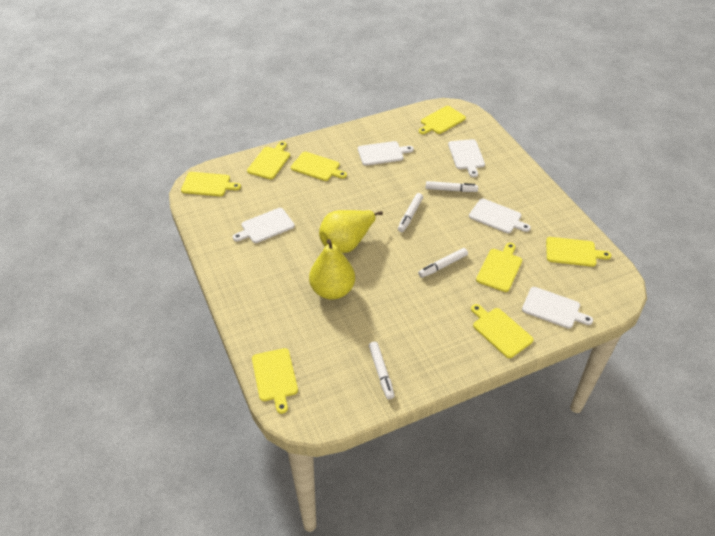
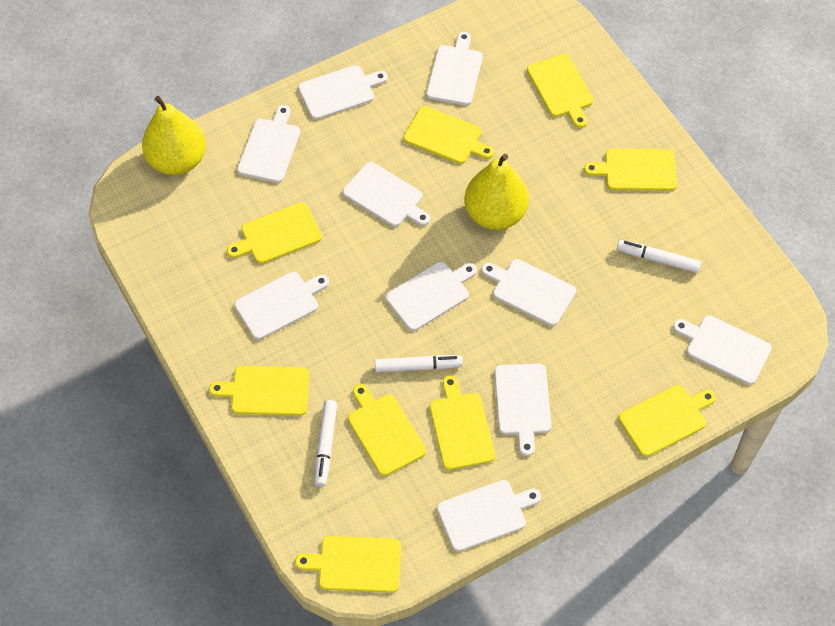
white cutting board: [233,208,295,243] [358,141,414,166] [448,139,485,177] [469,198,531,233] [522,287,593,329] = 5 -> [234,272,329,340] [237,105,300,183] [298,65,388,119] [343,162,430,227] [386,262,477,331] [426,32,483,105] [437,480,541,552] [482,259,576,326] [494,364,551,456] [673,315,772,385] = 10
white marker: [369,341,395,399] [398,193,423,232] [418,248,468,278] [426,181,478,192] = 4 -> [314,400,337,487] [375,355,463,373] [617,240,701,273] = 3
yellow cutting board: [181,172,241,196] [247,141,290,179] [252,348,298,414] [291,152,347,181] [419,106,466,134] [471,304,534,358] [476,243,522,292] [546,237,611,267] = 8 -> [209,366,309,416] [227,202,322,264] [295,536,401,593] [348,384,426,476] [403,106,494,164] [430,375,495,470] [527,54,593,128] [584,149,677,191] [618,385,716,457] = 9

